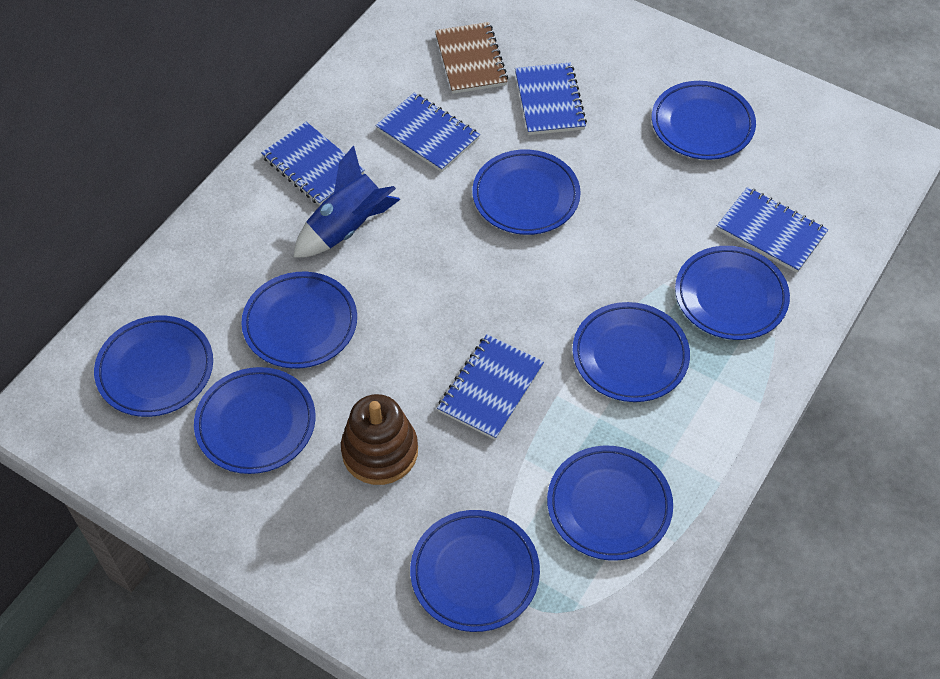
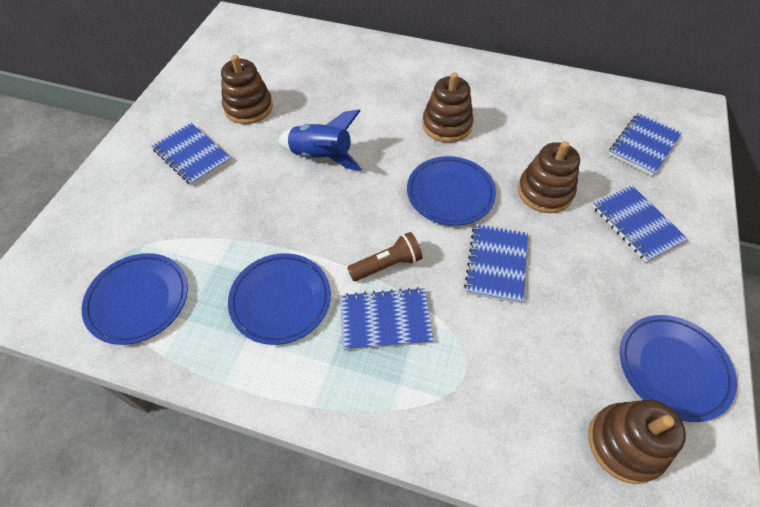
blue plate: [94,315,213,417] [194,367,316,474] [241,272,357,369] [410,510,540,632] [472,150,581,235] [547,446,673,561] [573,302,690,402] [652,81,756,160] [675,246,790,340] = 9 -> [81,253,188,345] [228,253,331,345] [407,156,496,226] [620,315,737,422] = 4
brown flashlight: none = 0 -> [347,232,422,281] = 1
brown notebook: [435,22,508,94] = 1 -> none = 0
brown stacking toy: [341,394,418,485] = 1 -> [221,55,273,124] [422,72,473,143] [518,141,580,213] [588,400,686,484] = 4

